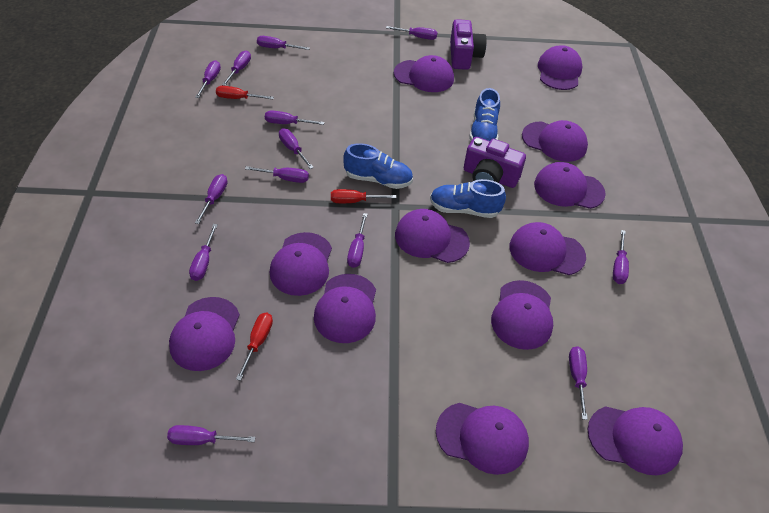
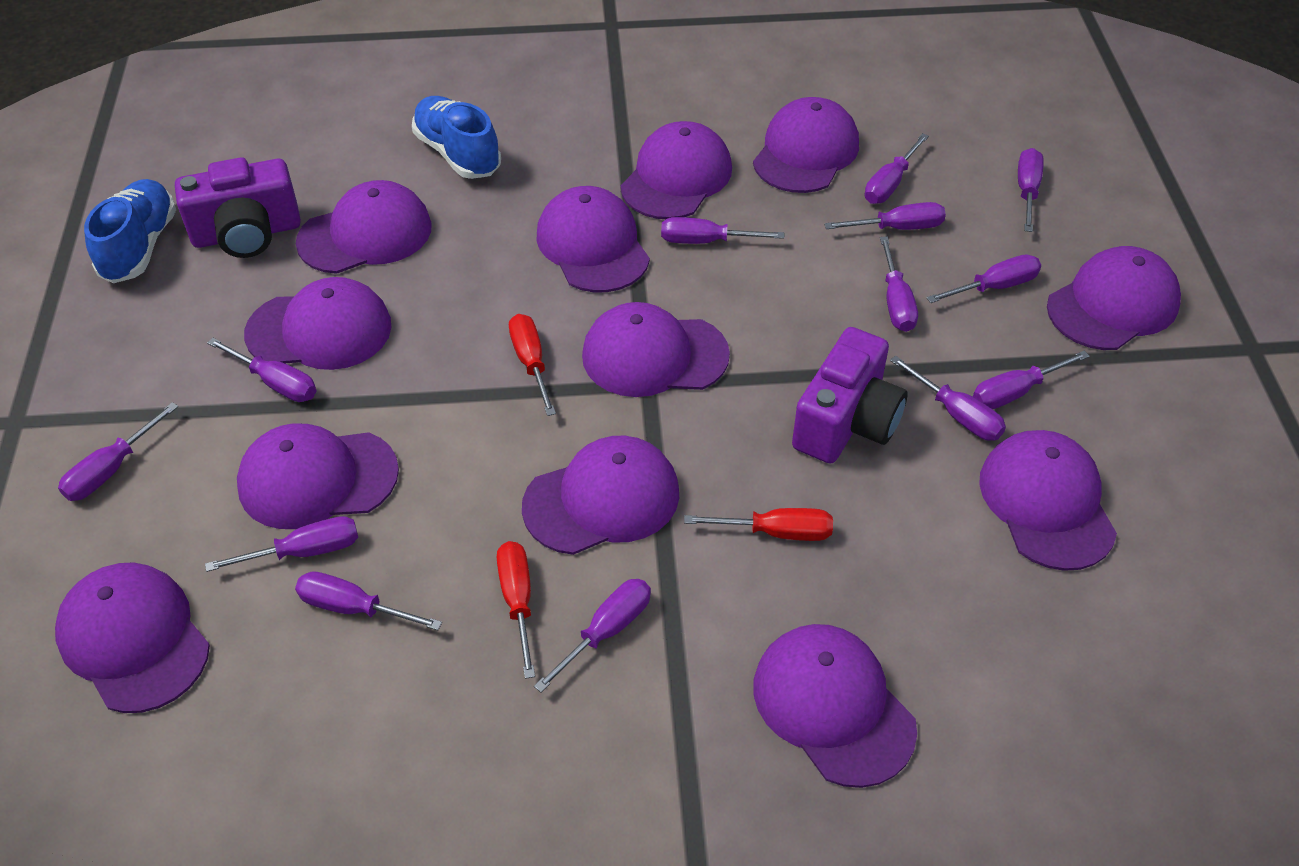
blue shoe: [343,143,413,189] [430,179,506,218] [469,88,500,141] = 3 -> [84,179,176,283] [412,96,501,179] = 2

